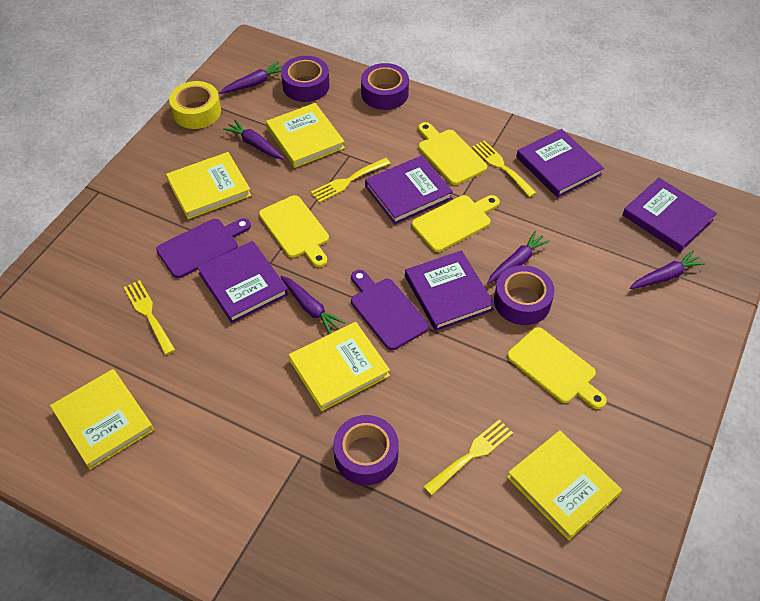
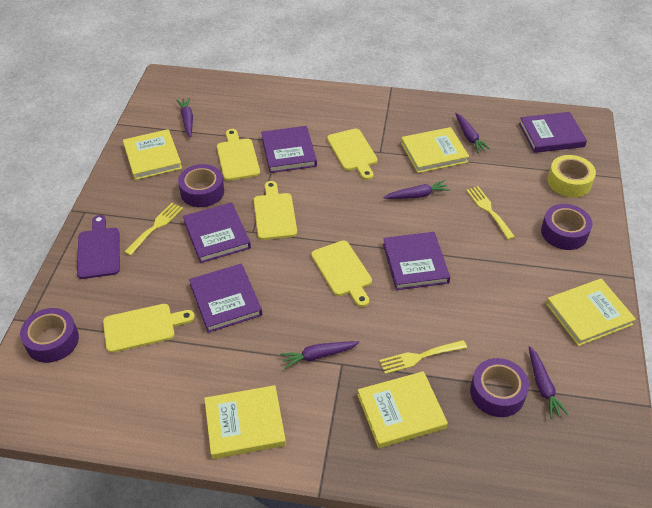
purple cutting board: [156,218,251,278] [351,270,429,350] = 2 -> [77,215,120,279] = 1
yellow cutting board: [259,195,329,267] [412,195,500,252] [418,122,487,185] [507,327,607,409] = 4 -> [103,304,195,353] [217,129,260,181] [254,181,297,240] [311,241,372,307] [327,129,378,180] = 5
yellow fork: [123,280,175,355] [311,158,391,203] [423,420,513,495] [472,140,536,197] = 4 -> [124,203,183,256] [379,340,467,374] [466,186,515,240] = 3

